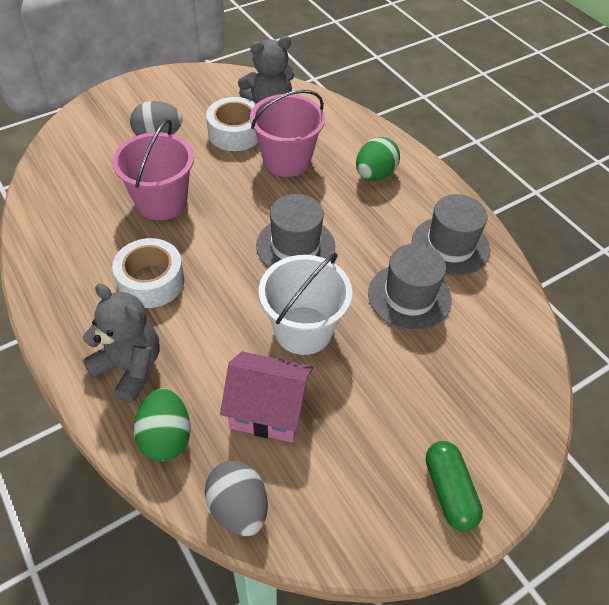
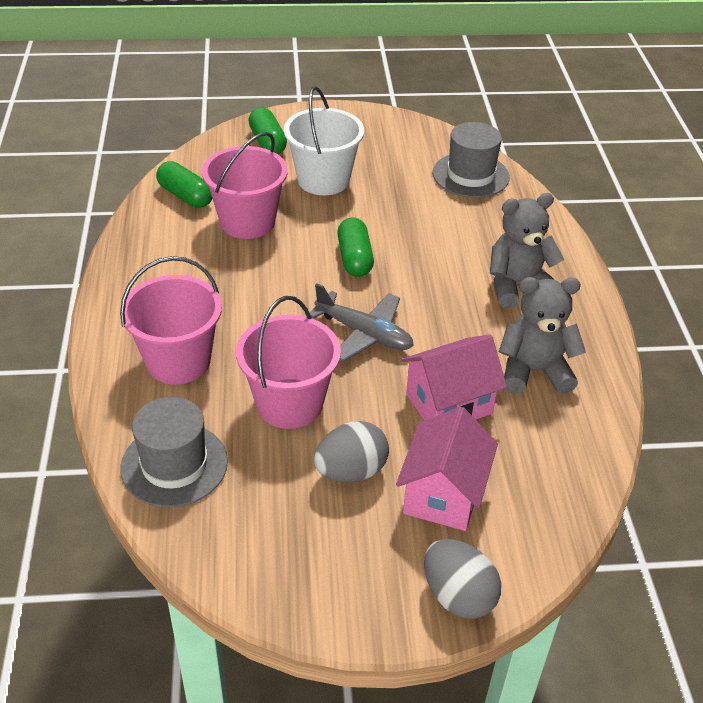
green capsule: [426,441,483,531] = 1 -> [156,161,212,208] [248,107,287,154] [337,217,374,277] = 3
green egg: [134,388,191,462] [356,137,400,181] = 2 -> none = 0
grey hat: [256,194,335,268] [368,243,452,331] [412,194,490,276] = 3 -> [120,397,228,508] [433,122,510,198] = 2
grey plane: none = 0 -> [310,283,414,362] = 1
pink bucket: [112,119,194,220] [250,90,325,177] = 2 -> [120,256,222,384] [202,132,288,239] [236,296,341,429] = 3
pink house: [220,351,313,443] = 1 -> [396,406,498,531] [401,334,507,421] = 2
white tape: [112,238,185,308] [206,97,258,151] = 2 -> none = 0

